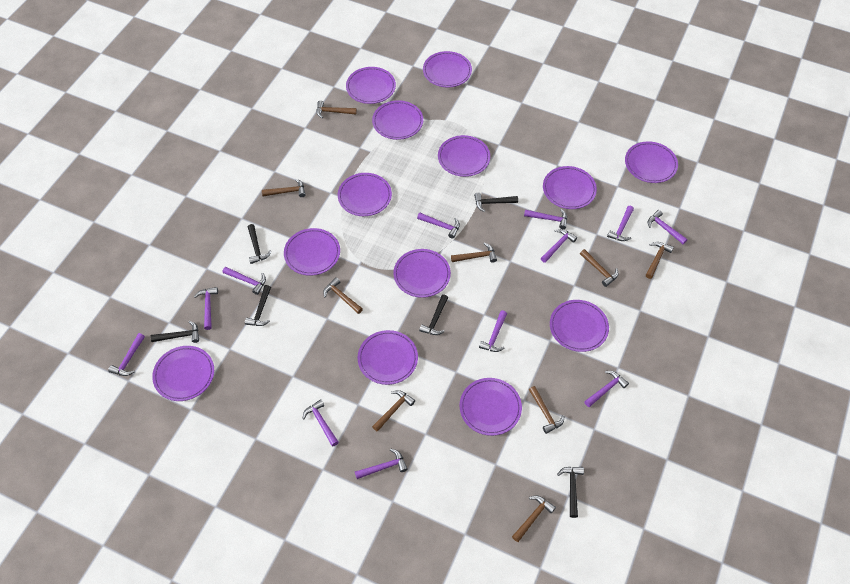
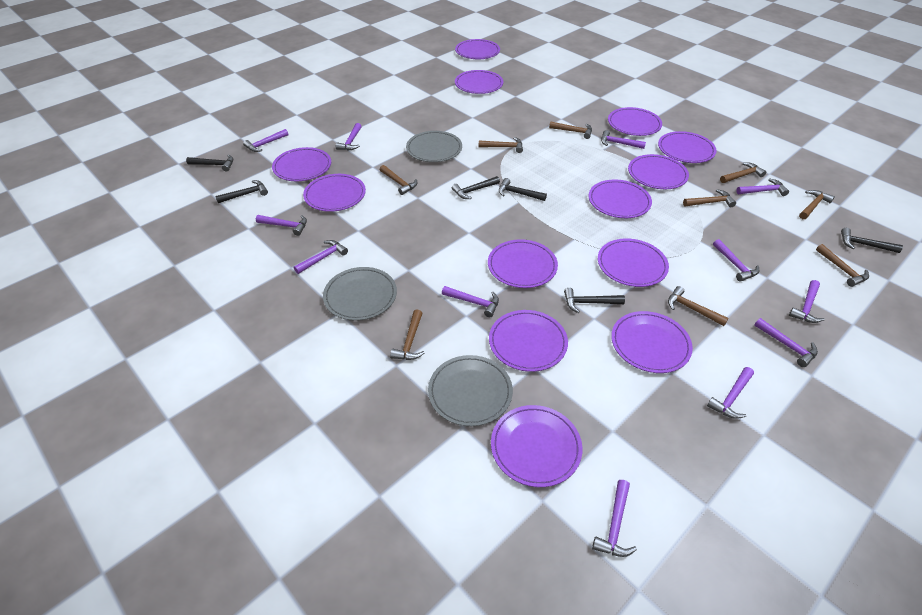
grey plate: none = 0 -> [323,267,397,321] [406,131,462,162] [428,355,513,426] = 3

